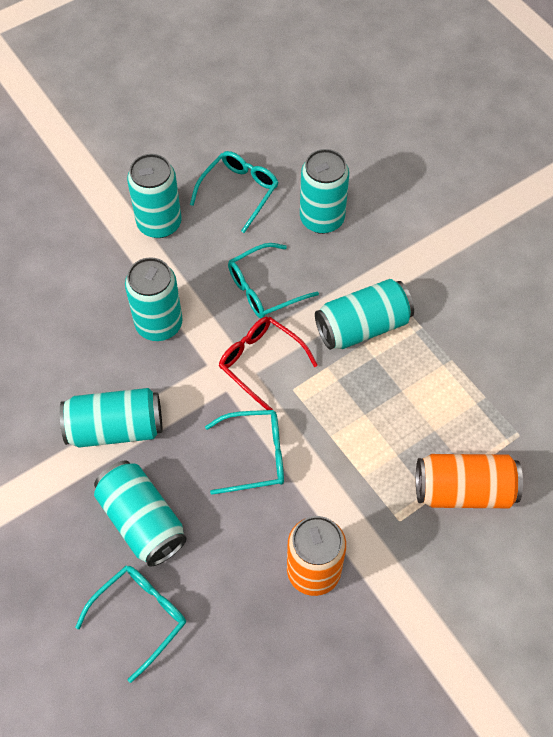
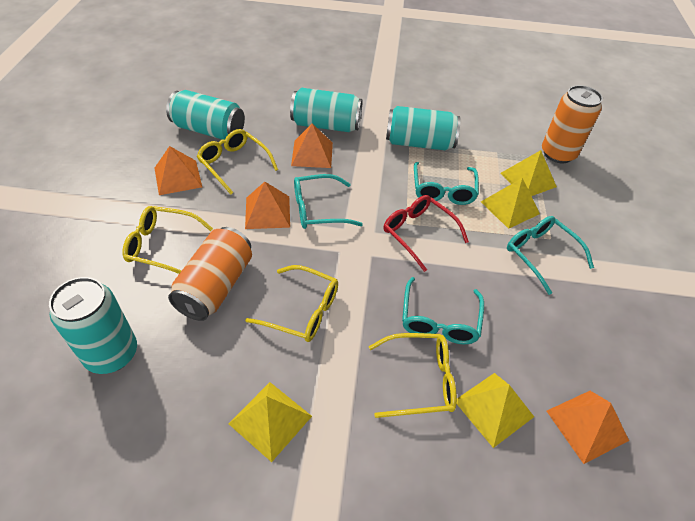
orange pyramid: none = 0 -> [154,146,202,195] [245,182,290,229] [291,124,333,168] [547,391,629,464] = 4
turquoise can: [60,388,162,448] [94,461,186,567] [125,257,183,341] [127,154,182,238] [300,149,349,234] [315,279,414,350] = 6 -> [49,277,137,374] [166,90,245,140] [290,88,362,132] [386,106,460,150] = 4
yellow glasses: none = 0 -> [122,206,213,274] [197,129,278,194] [245,265,338,342] [369,333,457,418] = 4
yellow pyramid: none = 0 -> [229,382,312,462] [457,373,534,448] [481,178,540,229] [501,150,557,196] = 4

